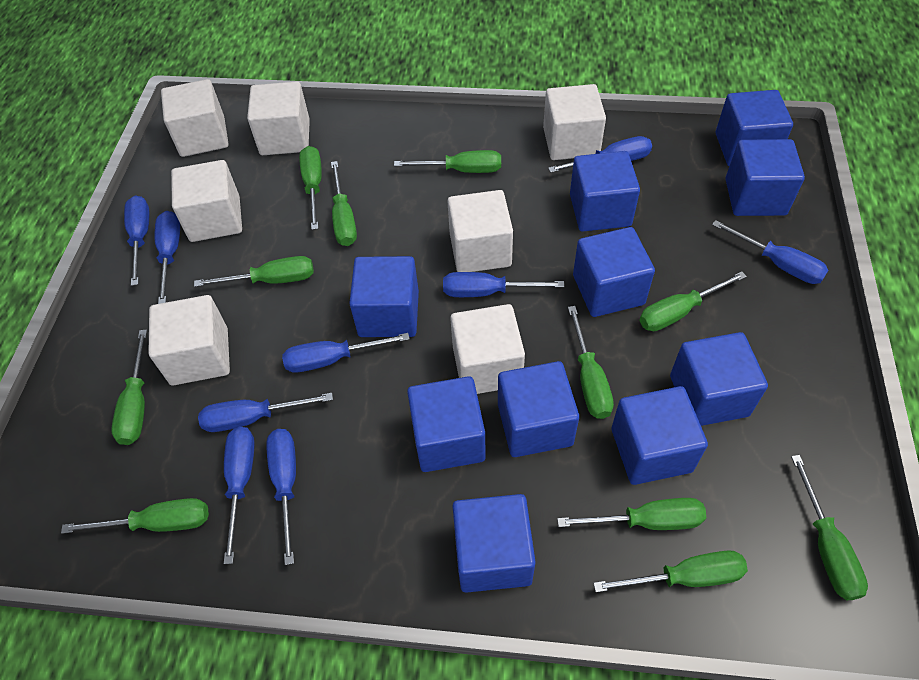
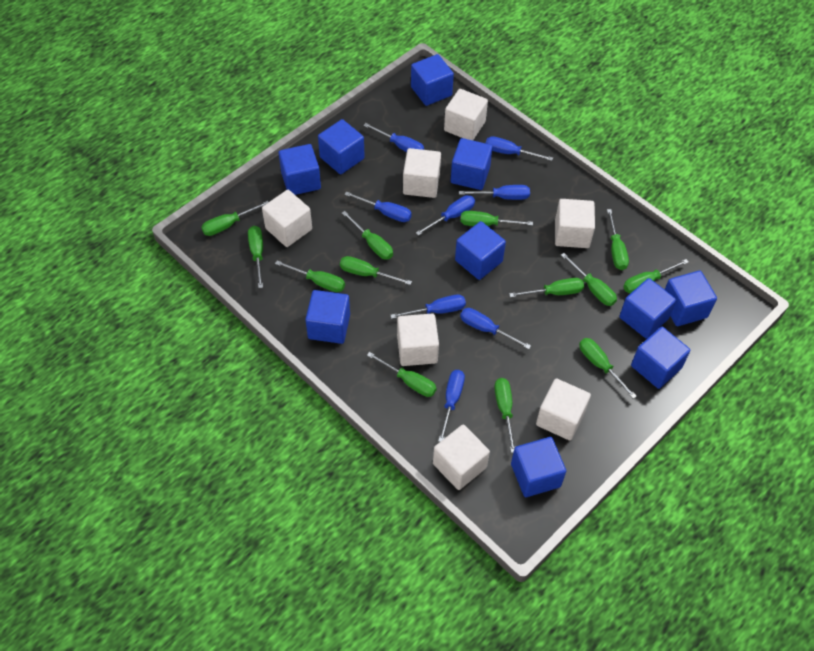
blue screwdriver: [124,196,150,286] [155,211,180,304] [198,393,333,432] [224,427,255,564] [266,429,296,565] [282,333,410,373] [443,272,564,297] [548,136,652,173] [712,220,829,284] = 9 -> [344,191,412,222] [363,123,424,152] [390,295,466,319] [416,195,475,236] [438,370,465,442] [459,185,530,200] [460,308,531,349] [486,136,553,161] = 8
green screwdriver: [61,498,209,534] [111,330,147,445] [194,256,314,287] [299,146,322,230] [331,161,357,246] [394,150,501,173] [557,498,706,530] [568,306,614,419] [593,550,748,592] [639,271,747,331] [791,455,868,600] = 11 -> [201,201,268,236] [248,226,263,288] [275,260,345,292] [340,256,412,285] [342,211,393,260] [367,352,437,397] [461,211,533,226] [494,378,515,453] [509,278,584,298] [561,253,617,306] [579,338,637,399] [607,209,629,270] [623,259,689,293] = 13

